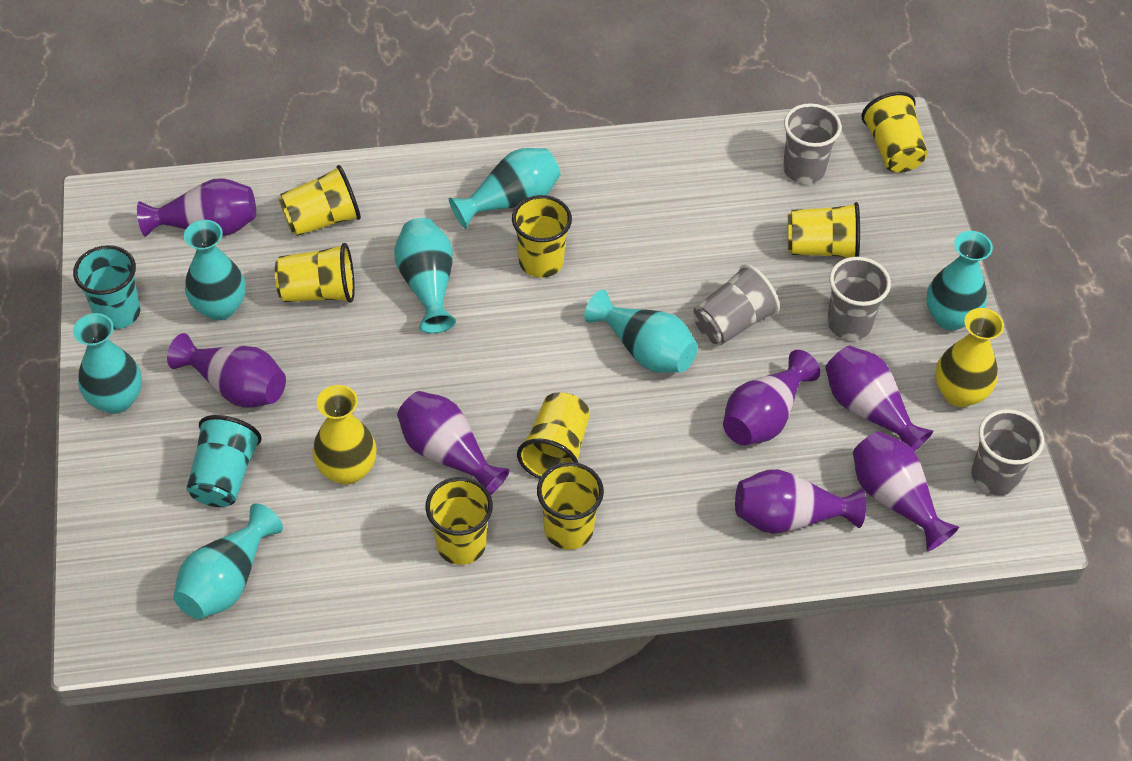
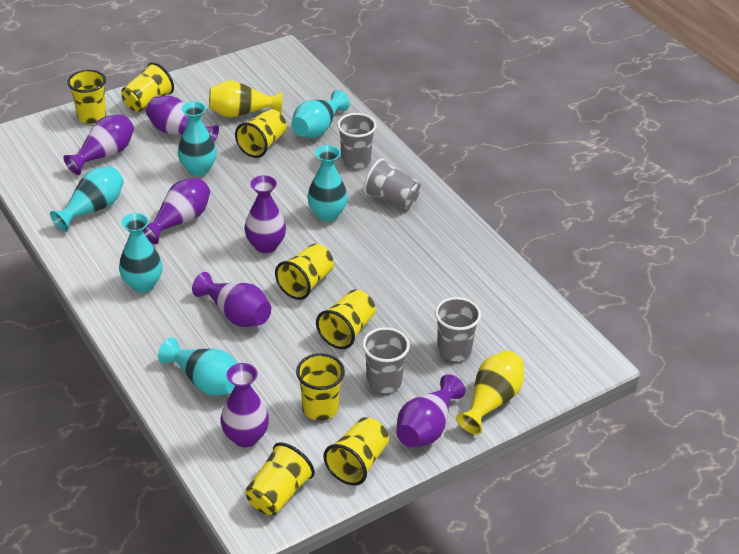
turquoise cup: [73,245,141,329] [187,415,262,507] = 2 -> none = 0
turquoise vase: [73,313,142,414] [173,503,283,619] [184,220,245,320] [394,218,456,333] [449,148,561,229] [584,290,698,373] [926,231,993,330] = 7 -> [50,166,124,232] [119,213,162,292] [158,337,237,396] [178,101,217,176] [291,90,350,138] [307,145,348,221] = 6

